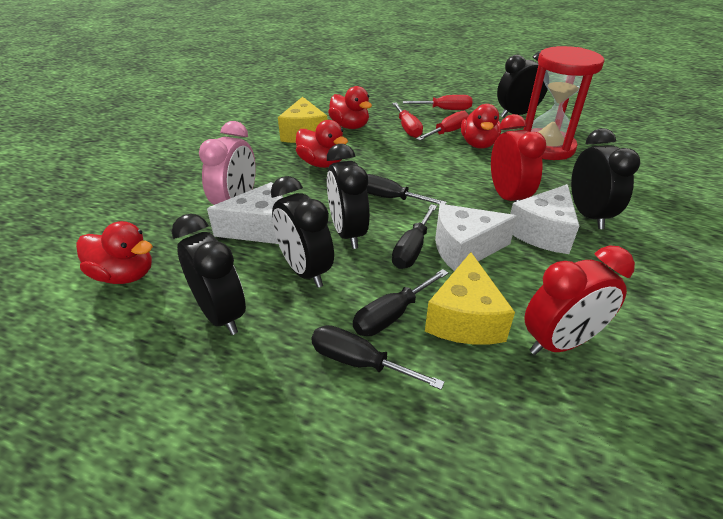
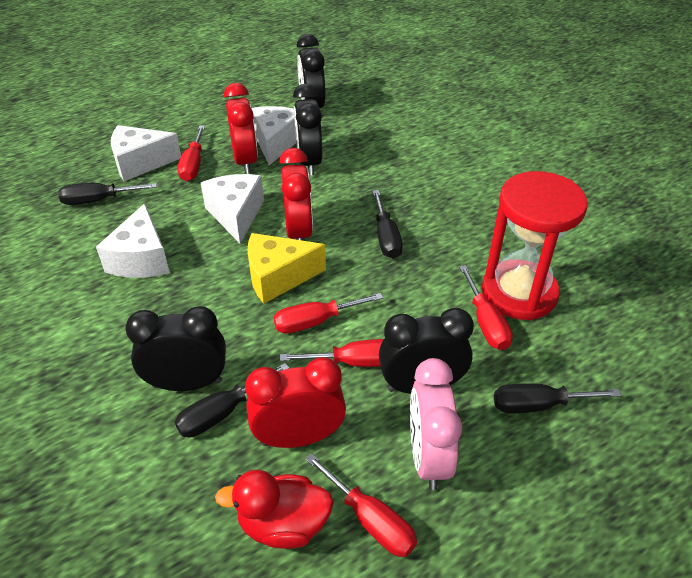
black clock: [172,214,246,335] [271,176,334,288] [327,144,370,249] [497,51,548,118] [571,128,640,229] = 5 -> [125,306,226,391] [293,84,322,175] [297,34,326,108] [379,308,474,394] = 4
red clock: [491,114,546,202] [524,246,635,355] = 2 -> [224,83,258,174] [245,357,346,448] [279,148,313,241] = 3
red duck: [76,221,153,284] [296,120,348,168] [328,86,372,129] [461,104,501,149] = 4 -> [215,470,334,549] = 1
red screwdriver: [392,102,423,138] [403,95,472,110] [416,111,469,141] = 3 -> [178,126,205,181] [274,293,383,333] [280,339,384,367] [305,453,417,557] [459,265,513,350] = 5
white cheese: [207,182,283,244] [435,204,517,271] [510,184,579,254] = 3 -> [96,203,170,278] [111,125,181,181] [201,174,264,244] [251,106,296,165] = 4
yellow cheese: [278,97,327,143] [425,252,515,345] = 2 -> [247,233,326,304] = 1

